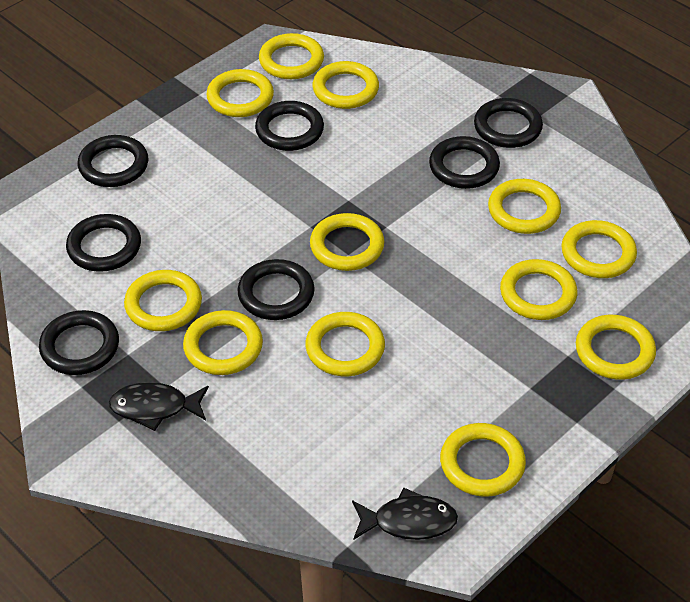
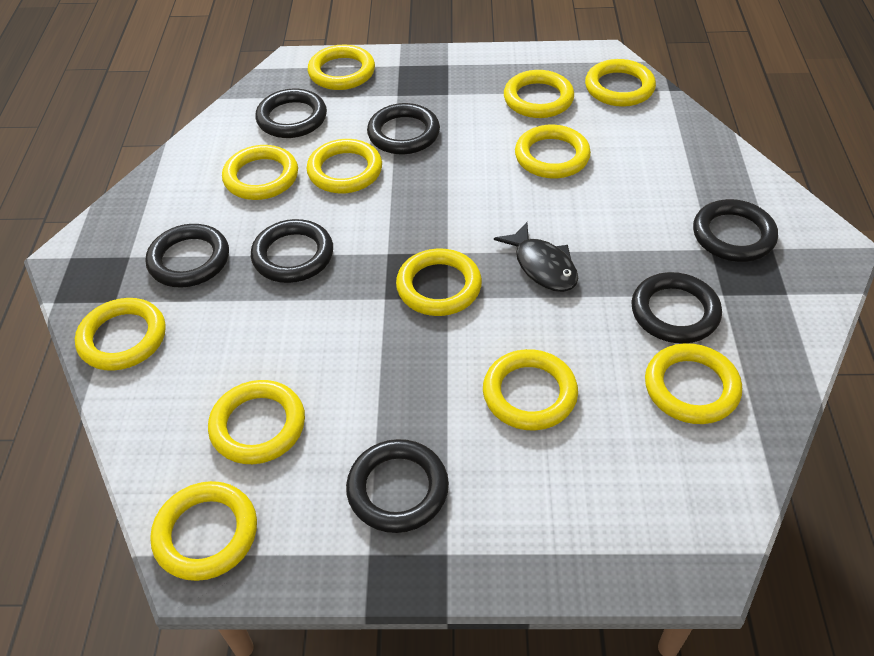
black fish: [109,382,209,431] [352,487,458,540] = 2 -> [494,222,578,292] = 1

